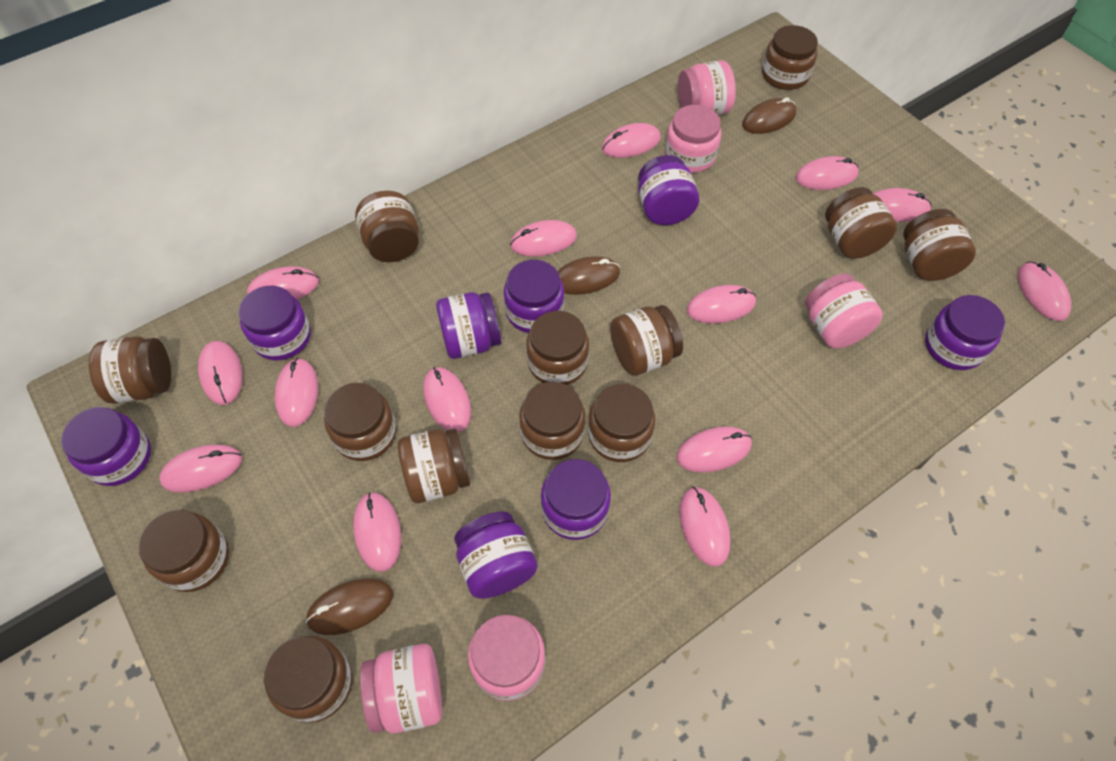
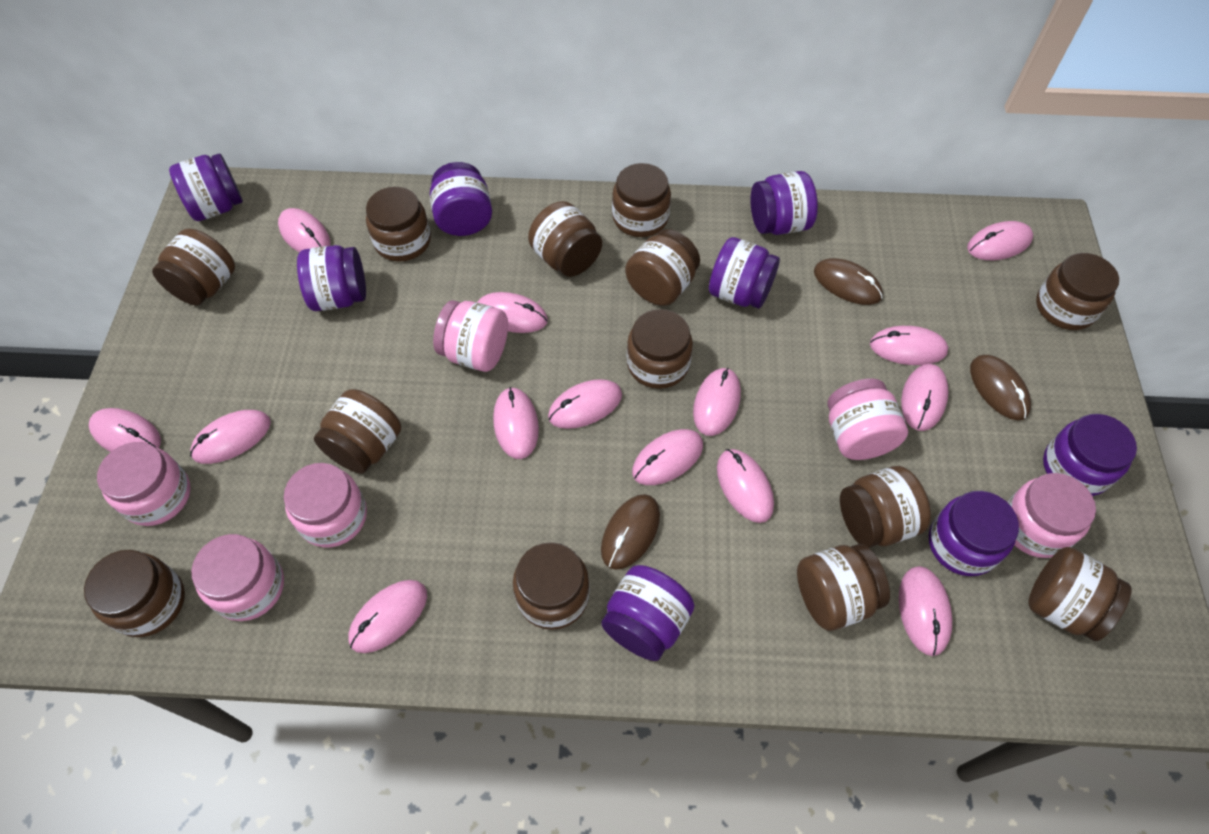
pink jar: [360,644,442,733] [468,615,546,701] [665,105,721,173] [678,60,736,115] [805,274,883,348] = 5 -> [97,442,191,526] [191,534,284,621] [284,463,367,548] [433,300,508,372] [827,378,908,460] [1007,473,1096,558] = 6

